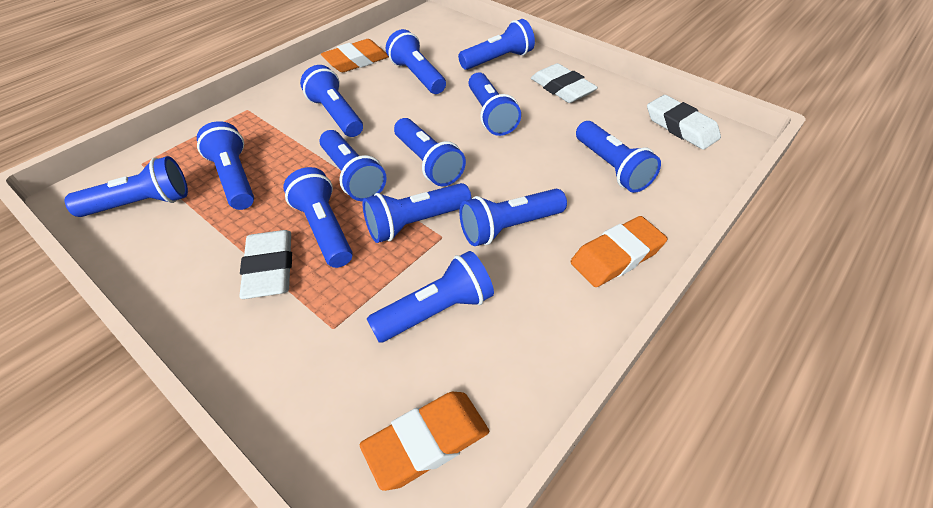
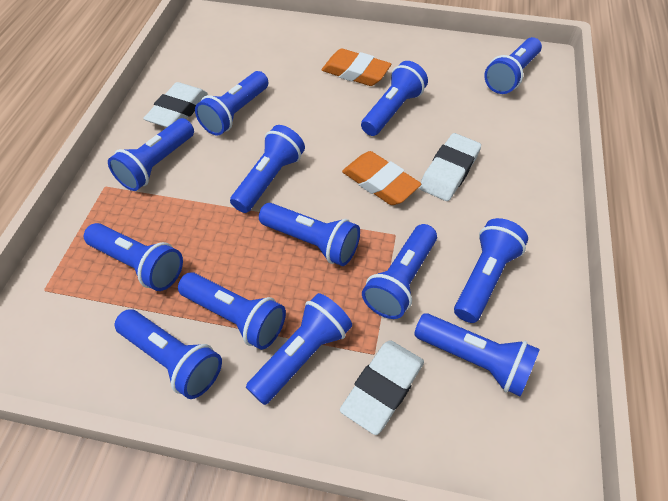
orange eraser: [321,39,389,72] [360,392,489,491] [571,216,667,287] = 3 -> [322,49,391,86] [342,151,421,205] = 2

